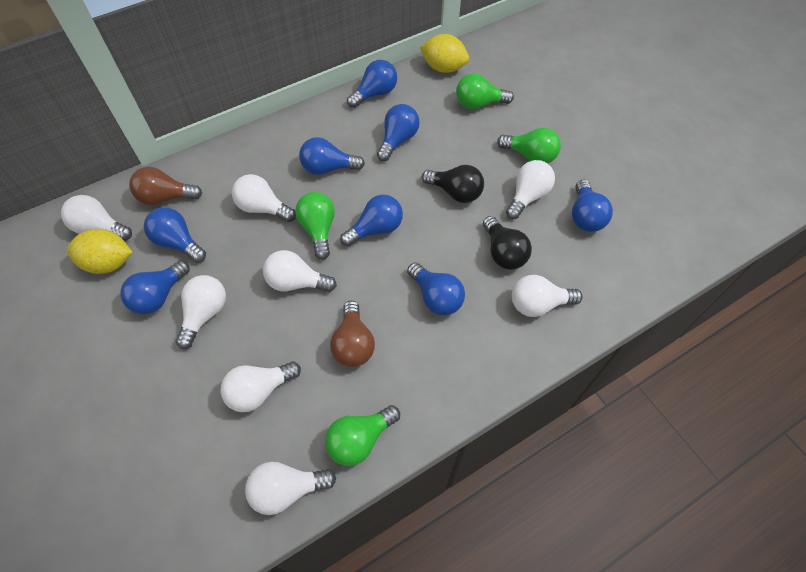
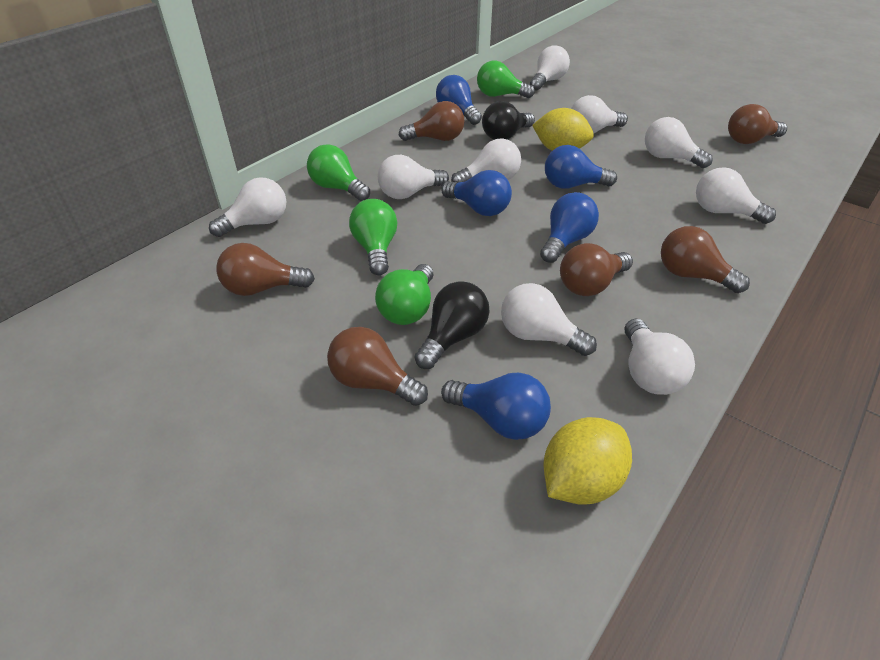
blue light bulb: [120,260,190,314] [144,207,206,263] [299,137,365,175] [340,195,403,246] [347,60,397,108] [377,104,420,161] [407,262,465,315] [572,180,613,232] = 8 -> [436,75,482,125] [441,170,512,216] [441,373,551,440] [540,192,599,263] [545,145,617,189] = 5
brown light bulb: [129,167,202,205] [330,301,375,367] = 2 -> [216,243,315,296] [327,327,428,406] [399,101,464,141] [560,243,633,296] [661,226,750,293] [728,104,787,144] = 6
white light bulb: [61,195,132,241] [176,275,226,349] [220,362,301,412] [232,174,296,222] [245,462,336,515] [263,250,337,292] [506,160,555,219] [512,275,583,317] = 8 -> [209,177,286,237] [378,155,449,199] [451,138,521,182] [501,283,597,356] [530,45,570,90] [571,95,628,133] [625,319,695,395] [645,117,713,168] [696,167,776,224] = 9

